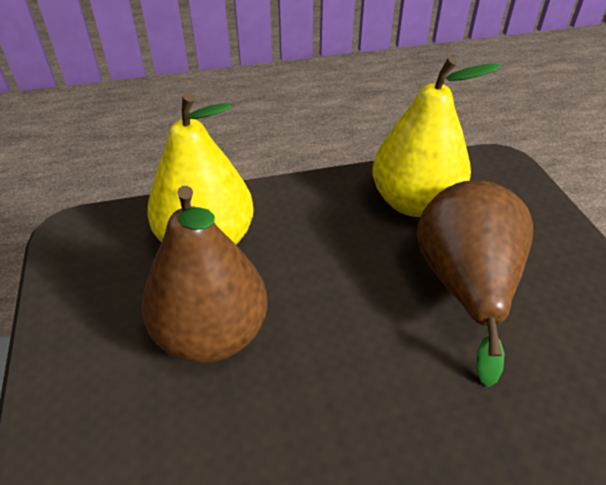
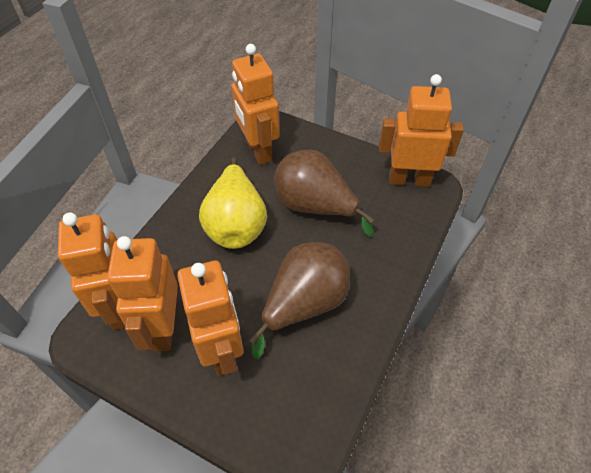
orange robot: none = 0 -> [58,212,125,330] [107,236,178,351] [177,261,244,376] [231,44,280,165] [379,74,464,187] = 5
yellow pear: [147,92,254,244] [372,57,501,217] = 2 -> [199,158,267,249] = 1

